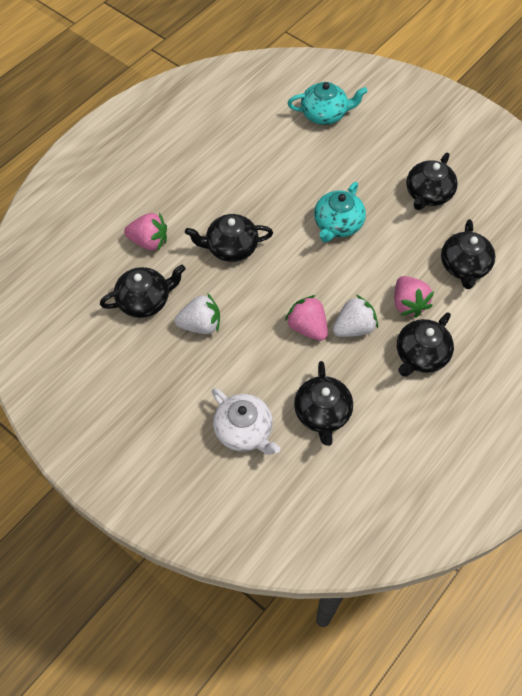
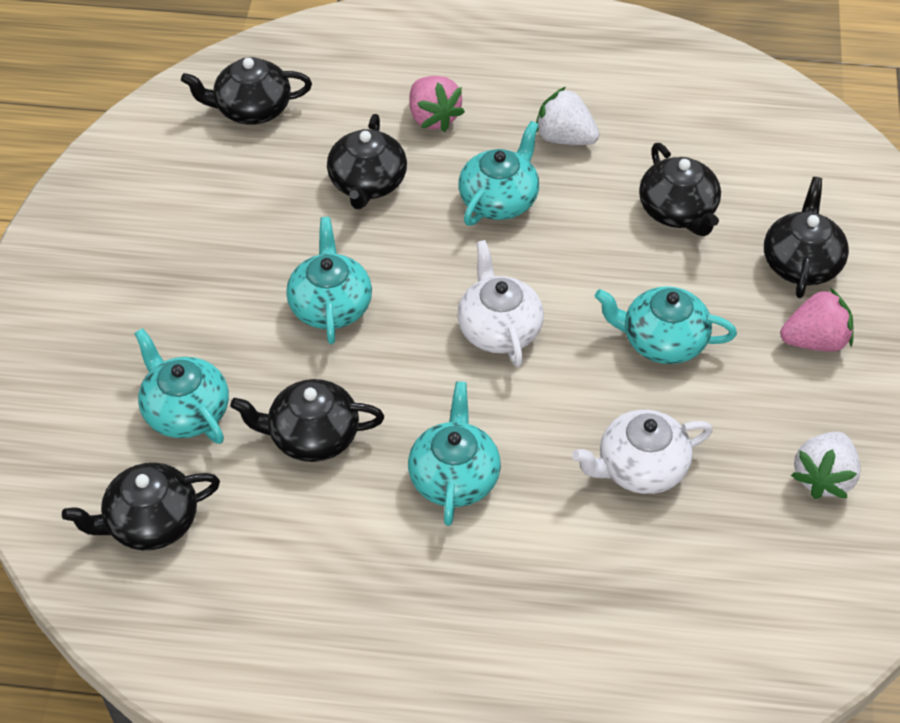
pink strawberry: [124,212,167,250] [285,295,328,341] [394,276,434,318] = 3 -> [409,76,465,132] [780,288,854,352] = 2
turquoise teapot: [288,82,368,125] [314,182,366,243] = 2 -> [134,328,229,444] [286,217,372,344] [408,381,501,526] [459,121,539,226] [594,286,737,364] = 5
white teapot: [212,388,281,455] = 1 -> [457,240,544,367] [572,410,713,494] = 2

